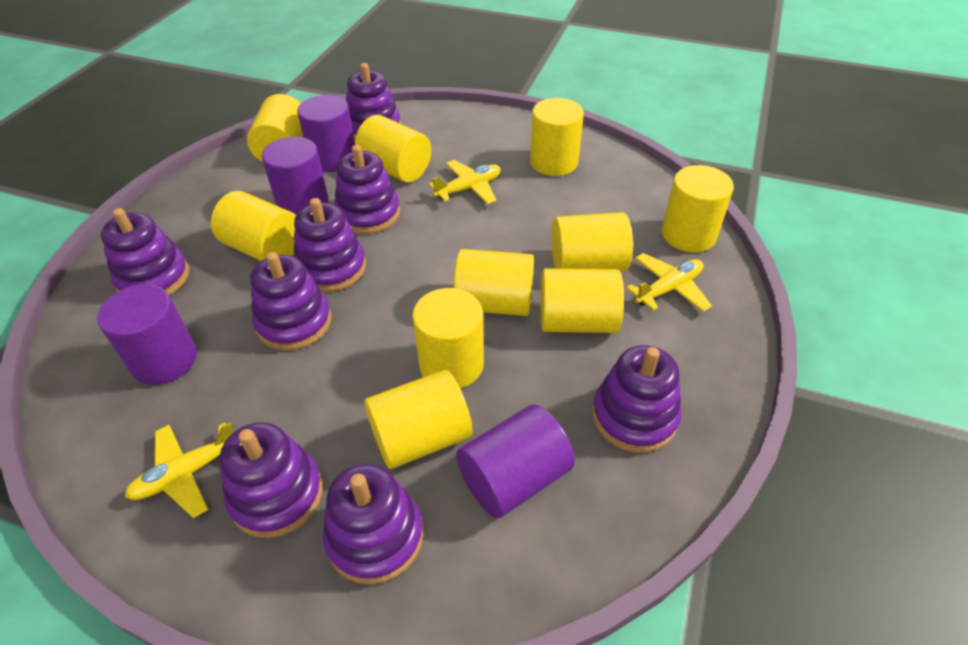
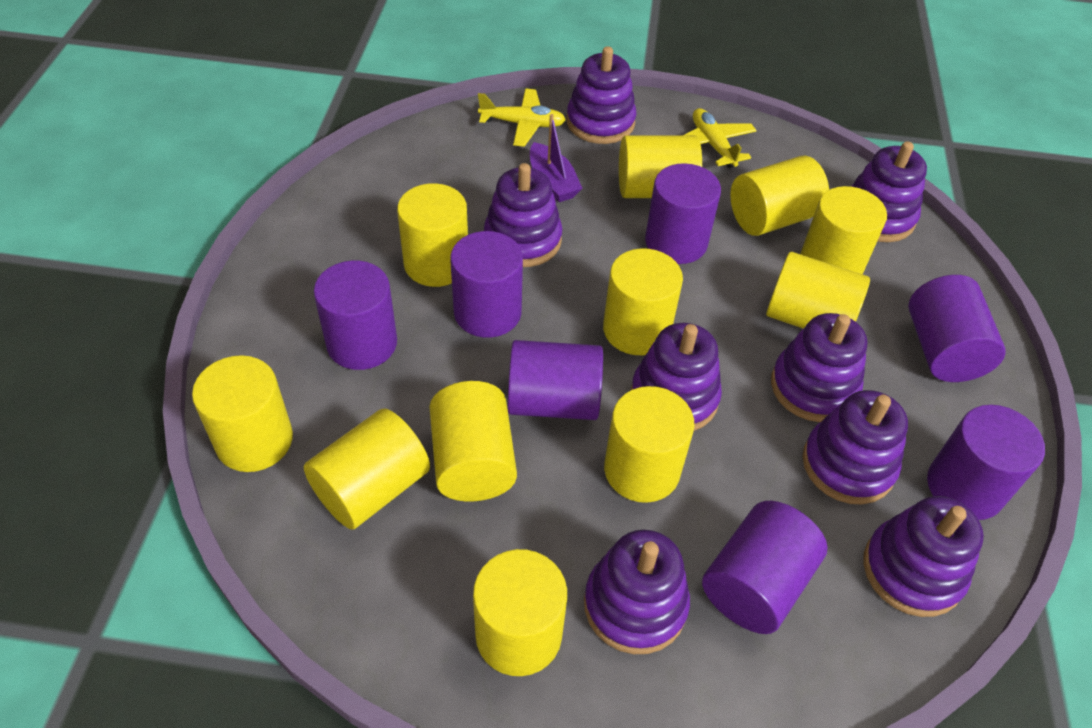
purple boat: none = 0 -> [530,114,582,202] = 1
purple cylinder: [97,284,197,385] [262,137,329,215] [297,95,355,172] [456,404,575,518] = 4 -> [314,261,397,370] [450,231,523,338] [508,340,603,420] [645,163,721,264] [702,501,827,634] [908,275,1006,382] [927,405,1045,520] = 7
yellow cylinder: [211,191,296,261] [247,94,303,162] [355,115,431,182] [364,370,472,469] [412,288,484,388] [454,249,534,316] [530,98,584,176] [540,269,624,333] [551,212,633,271] [662,165,734,252] = 10 -> [192,355,293,472] [304,408,430,530] [397,183,468,287] [429,381,517,501] [473,549,567,676] [603,248,683,355] [604,386,695,503] [619,135,702,198] [730,156,829,236] [766,252,870,329] [800,186,887,274] = 11
yellow plane: [125,422,234,518] [429,160,501,204] [626,253,712,312] = 3 -> [478,89,566,147] [684,108,757,168] = 2

